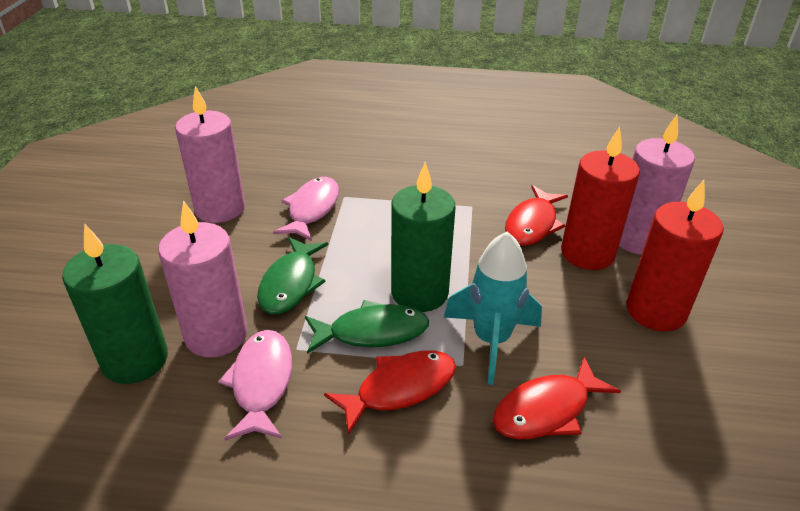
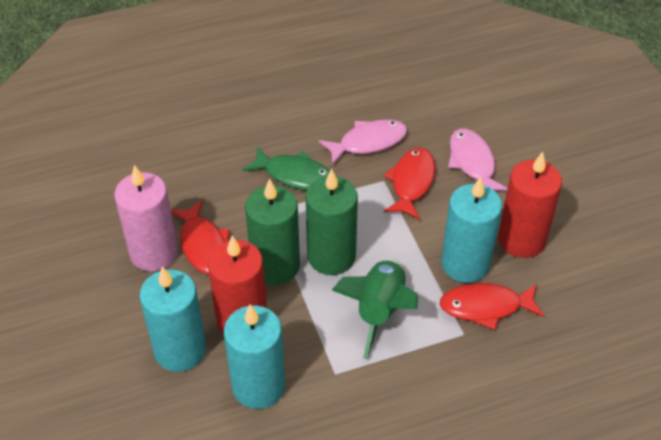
green fish: [257,237,328,315] [305,300,429,354] = 2 -> [243,146,330,190] = 1
green rocket: none = 0 -> [332,258,418,359] = 1
pink candle: [158,200,248,358] [175,86,245,223] [619,115,695,255] = 3 -> [114,165,178,271] = 1
turquoise candle: none = 0 -> [140,266,206,372] [224,304,285,409] [441,176,502,283] = 3
turquoise rocket: [444,231,542,385] = 1 -> none = 0

